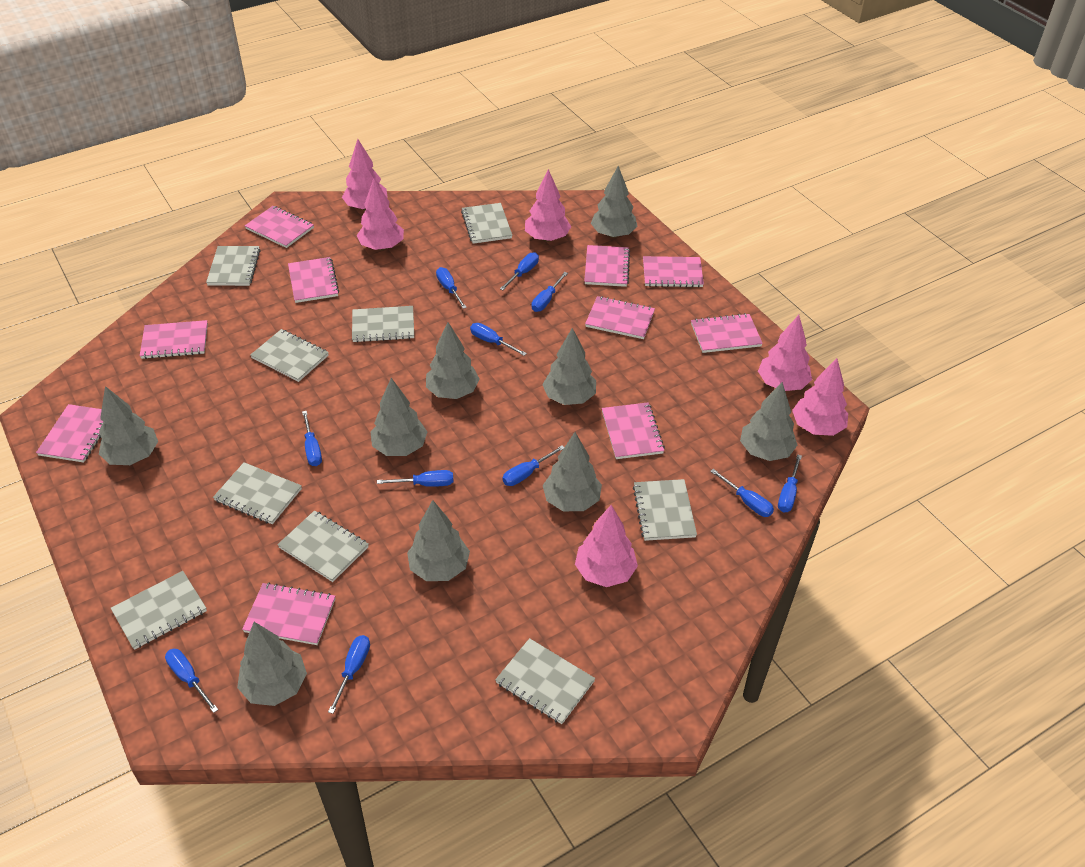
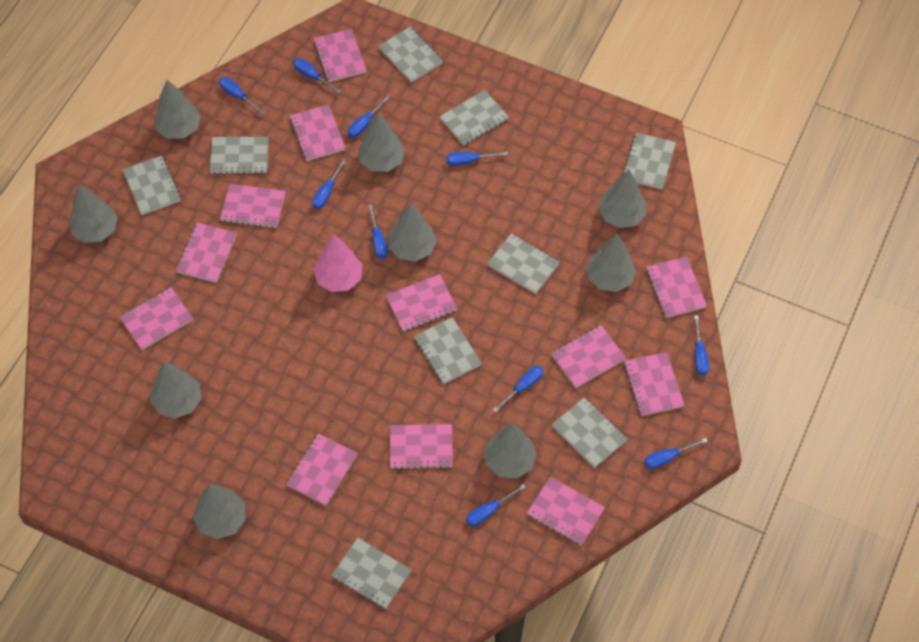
blue screwdriver: [165,649,218,713] [302,411,322,466] [328,635,370,714] [377,470,453,487] [436,267,467,309] [470,323,527,356] [500,252,539,290] [502,445,564,486] [532,272,568,312] [710,469,774,517] [778,454,802,512] = 11 -> [219,77,265,114] [293,58,341,93] [312,159,346,209] [348,95,390,138] [368,204,388,259] [446,152,508,166] [466,484,525,526] [493,366,543,412] [644,438,708,469] [694,316,709,376] = 10
pink notebook: [36,404,103,462] [140,320,208,359] [242,583,335,645] [245,206,314,248] [288,257,339,303] [584,245,630,287] [585,296,655,339] [602,402,665,459] [643,256,704,288] [691,313,763,353] = 10 -> [119,287,193,350] [176,223,237,283] [220,184,285,228] [286,434,358,505] [290,104,345,161] [313,29,367,82] [386,274,457,332] [390,424,453,469] [527,476,605,546] [551,325,626,388] [624,352,684,416] [646,257,707,318] = 12
pink tree: [342,139,388,210] [356,178,404,250] [525,169,571,242] [575,505,638,587] [758,315,812,391] [792,358,848,436] = 6 -> [313,234,363,292] = 1

